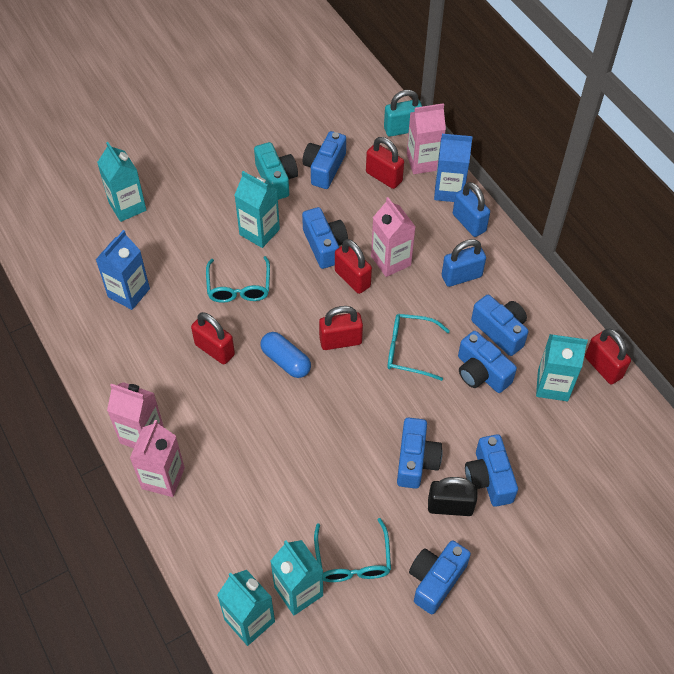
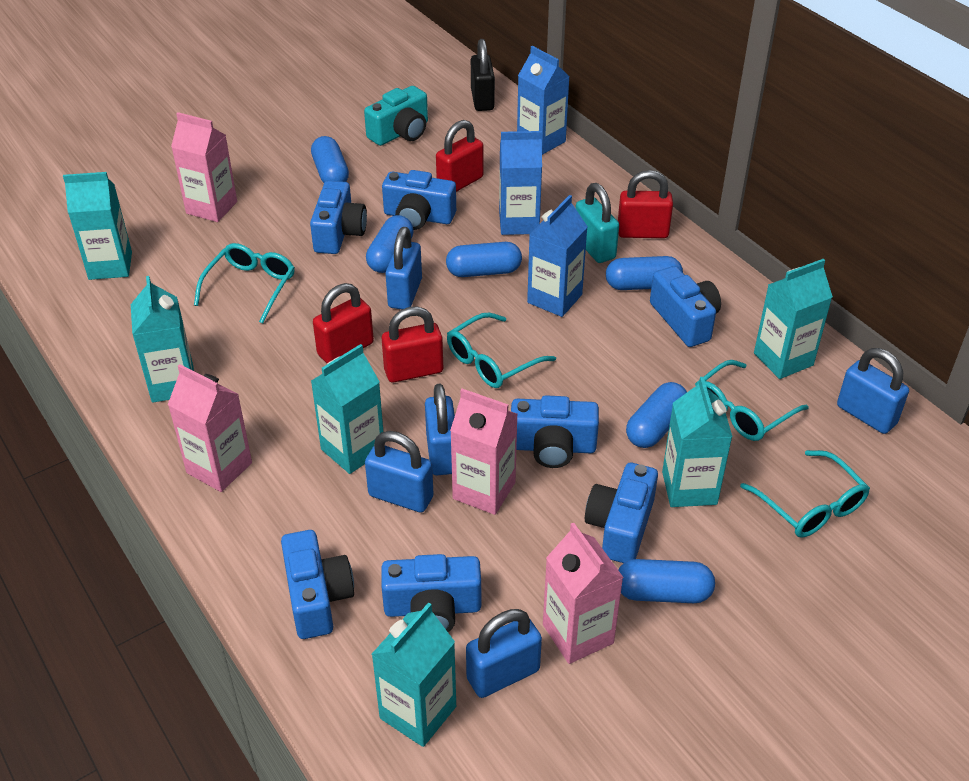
blue capsule: [261,332,311,378] = 1 -> [311,136,349,183] [366,215,414,273] [446,242,522,277] [606,256,683,290] [618,559,715,603] [626,382,687,448] = 6
blue carton: [95,230,150,310] [434,134,473,202] = 2 -> [499,131,542,235] [517,46,570,155] [527,195,588,317] = 3
blue padlock: [442,239,486,287] [453,182,490,237] = 2 -> [365,431,434,513] [386,227,422,309] [425,384,455,475] [466,609,542,698] [837,348,909,434] = 5
red padlock: [191,312,235,365] [319,306,363,350] [335,239,372,294] [366,137,404,189] [585,329,631,385] = 5 -> [313,283,374,363] [382,307,443,383] [436,120,483,192] [618,170,673,238] = 4
turquoise carton: [97,142,146,222] [217,570,275,646] [234,171,280,248] [270,540,323,615] [536,334,588,401] = 5 -> [63,172,132,280] [131,276,194,403] [311,344,383,474] [372,602,456,747] [662,377,732,507] [754,258,833,379] = 6
turquoise glasses: [206,256,270,303] [314,518,391,582] [387,314,450,381] = 3 -> [194,243,295,323] [447,312,556,388] [695,360,808,441] [740,450,870,538] = 4

